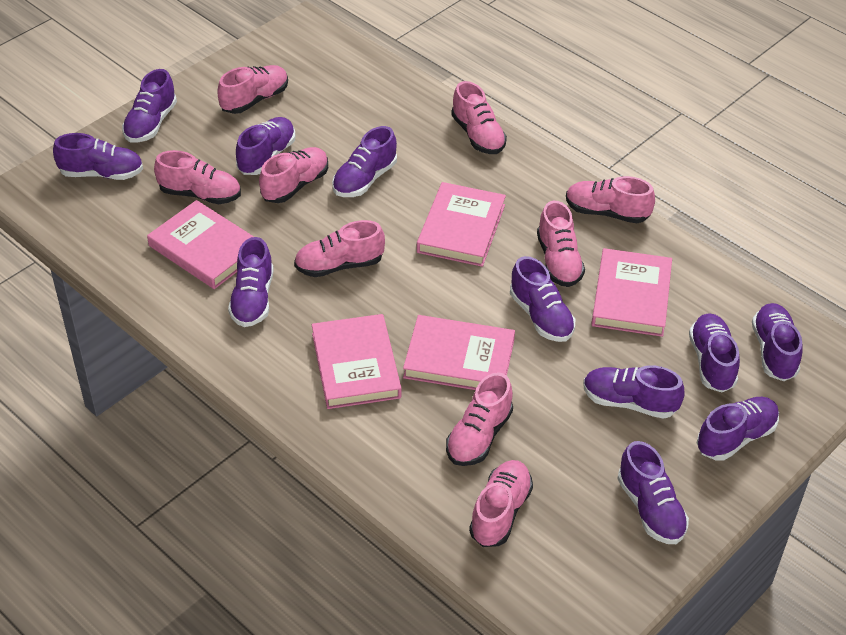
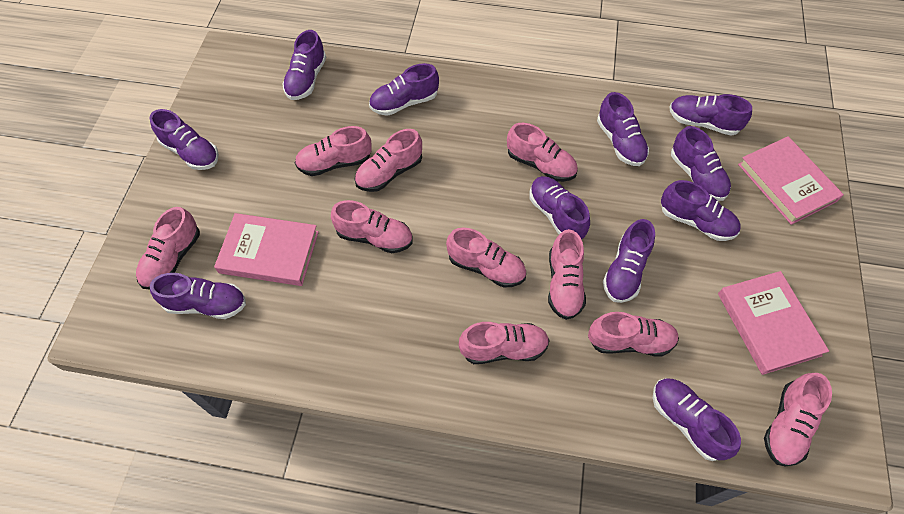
pink book: [147,200,254,289] [312,314,402,409] [403,315,515,390] [417,182,506,267] [591,248,672,337] = 5 -> [214,213,319,286] [718,271,829,375] [738,136,844,225] = 3
pink shoe: [154,150,241,204] [218,65,288,114] [259,147,328,203] [294,220,385,277] [446,372,513,466] [451,81,507,154] [469,460,533,547] [537,201,585,287] [566,176,655,223] = 9 -> [136,207,200,289] [295,126,372,176] [331,200,413,253] [355,129,422,192] [446,227,526,288] [459,322,550,364] [507,123,578,182] [548,229,586,320] [588,312,679,357] [764,373,832,467] = 10

